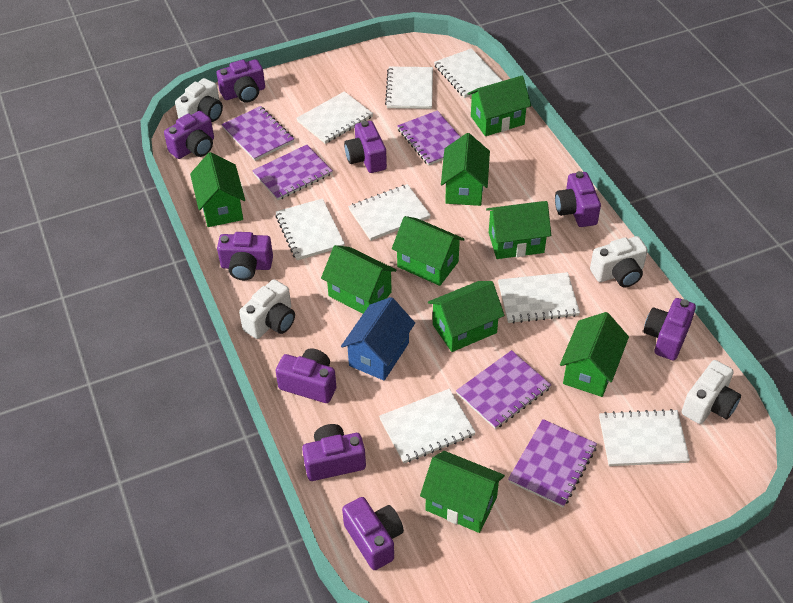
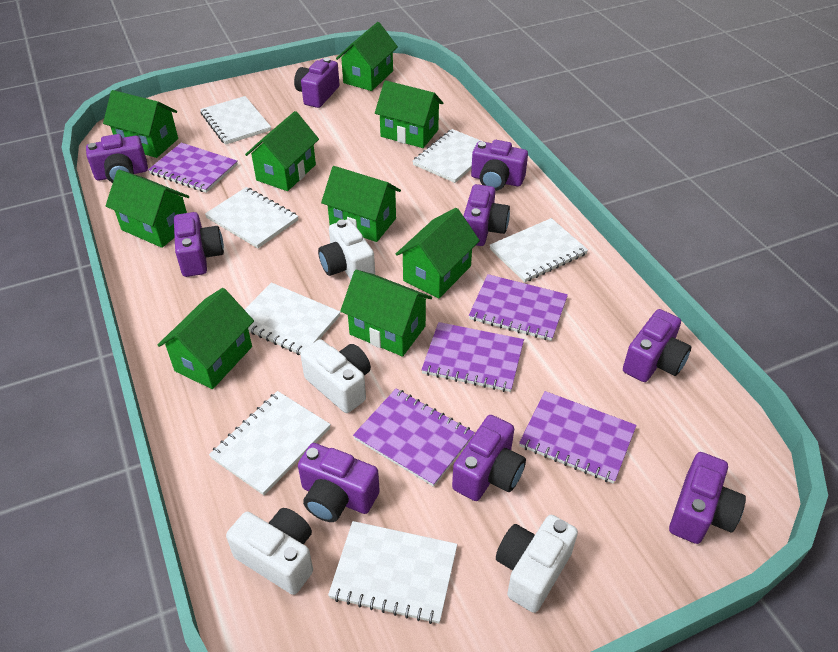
blue house: [341,297,415,381] = 1 -> none = 0
white notebook: [275,198,345,260] [296,91,373,144] [348,184,431,241] [379,389,476,463] [385,67,433,109] [434,48,503,98] [498,272,580,323] [599,409,690,466] = 8 -> [200,96,271,145] [205,187,299,248] [209,391,331,495] [244,282,340,355] [328,521,457,624] [412,129,481,183] [489,218,588,282] = 7

